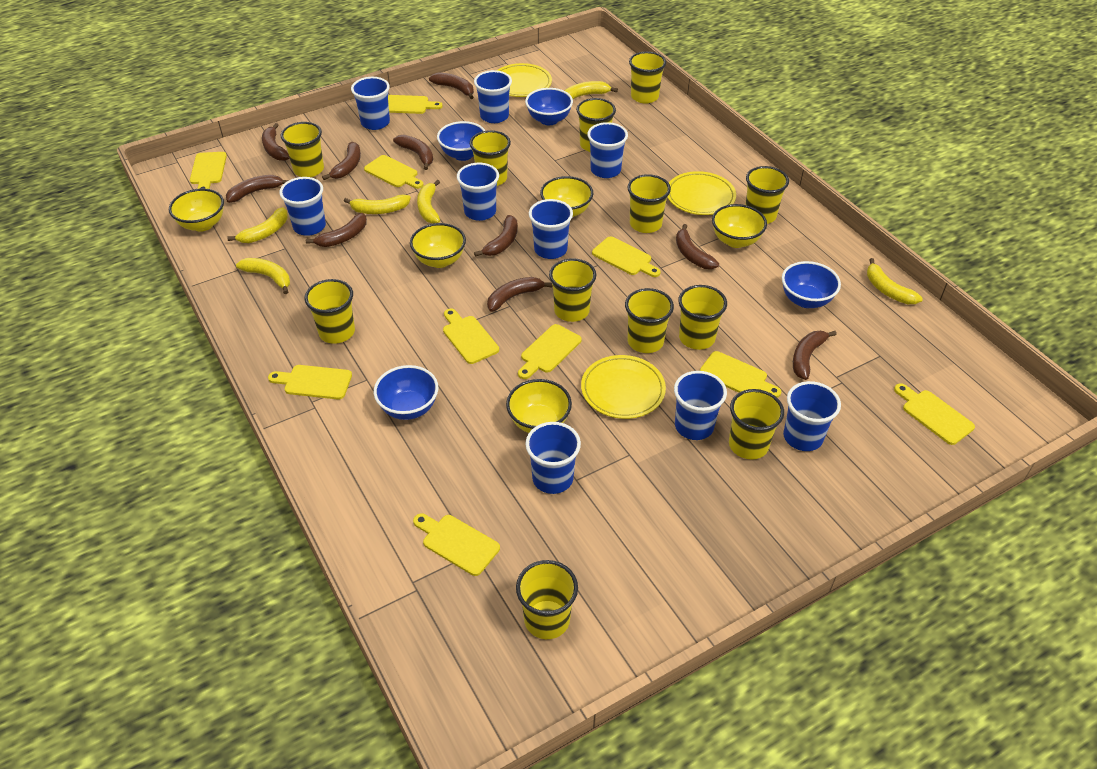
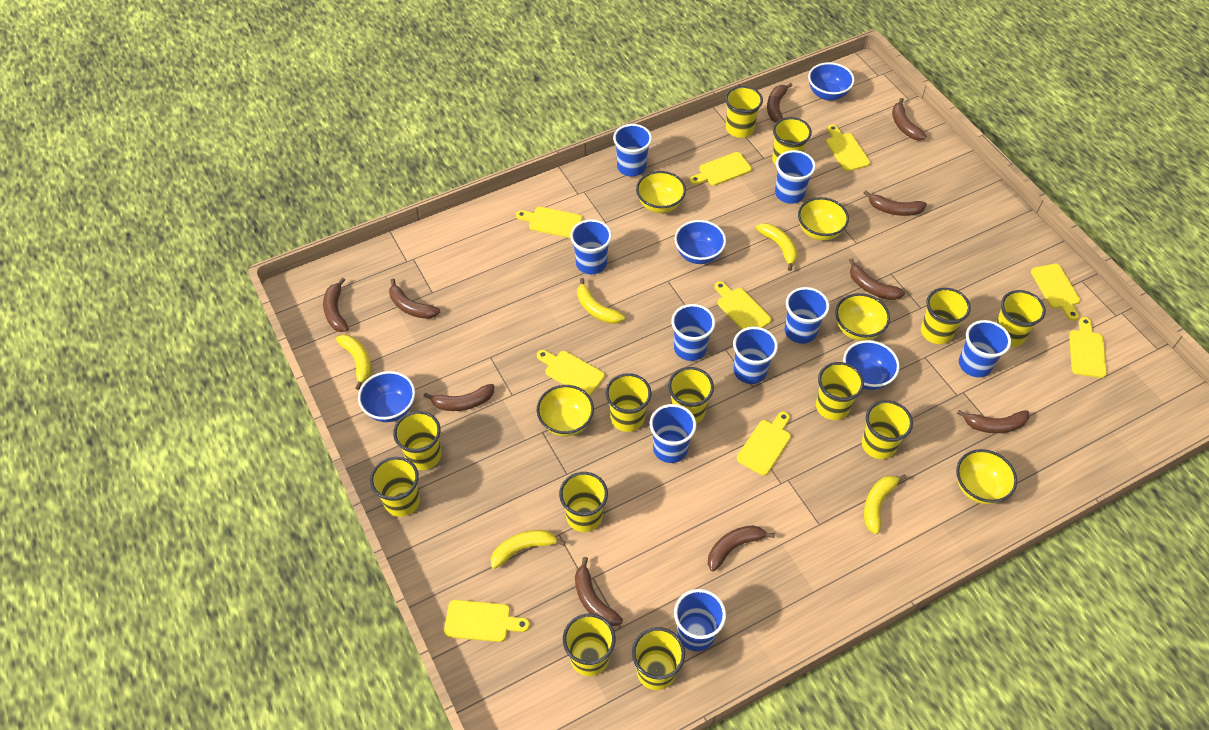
yellow banana: [227,207,288,243] [236,258,290,294] [344,195,411,214] [417,180,440,223] [564,81,618,99] [867,258,923,304] = 6 -> [336,335,371,390] [491,530,566,569] [577,278,625,324] [756,223,797,271] [864,475,907,534] = 5
yellow cup: [281,122,324,177] [304,279,355,344] [470,130,511,186] [516,560,578,639] [549,258,596,322] [576,98,616,152] [625,288,674,353] [627,174,671,233] [629,51,666,104] [678,285,727,350] [729,389,784,459] [745,166,789,224] = 12 -> [370,457,420,517] [393,411,441,470] [559,472,608,532] [563,613,616,676] [605,373,651,432] [632,627,685,690] [668,367,714,424] [725,86,763,138] [772,117,812,165] [816,362,864,420] [862,400,913,459] [921,288,971,344] [996,290,1046,347] = 13
yellow cutting board: [190,152,227,189] [268,365,352,399] [364,155,424,189] [388,95,443,114] [413,513,500,576] [443,309,499,364] [518,324,582,379] [592,236,661,277] [700,351,781,398] [894,383,975,445] = 10 -> [444,600,530,642] [516,207,582,238] [537,350,605,396] [690,152,752,186] [714,281,771,330] [737,412,791,476] [826,125,870,172] [1031,264,1080,321] [1069,317,1107,378] = 9
yellow plate: [497,63,552,97] [581,355,666,419] [668,171,736,215] = 3 -> none = 0

